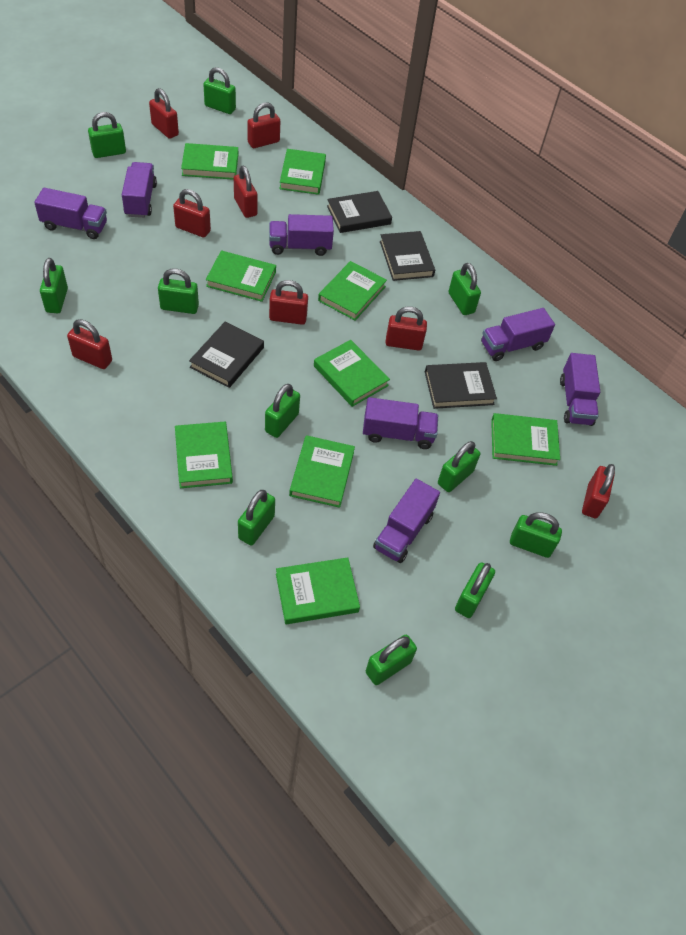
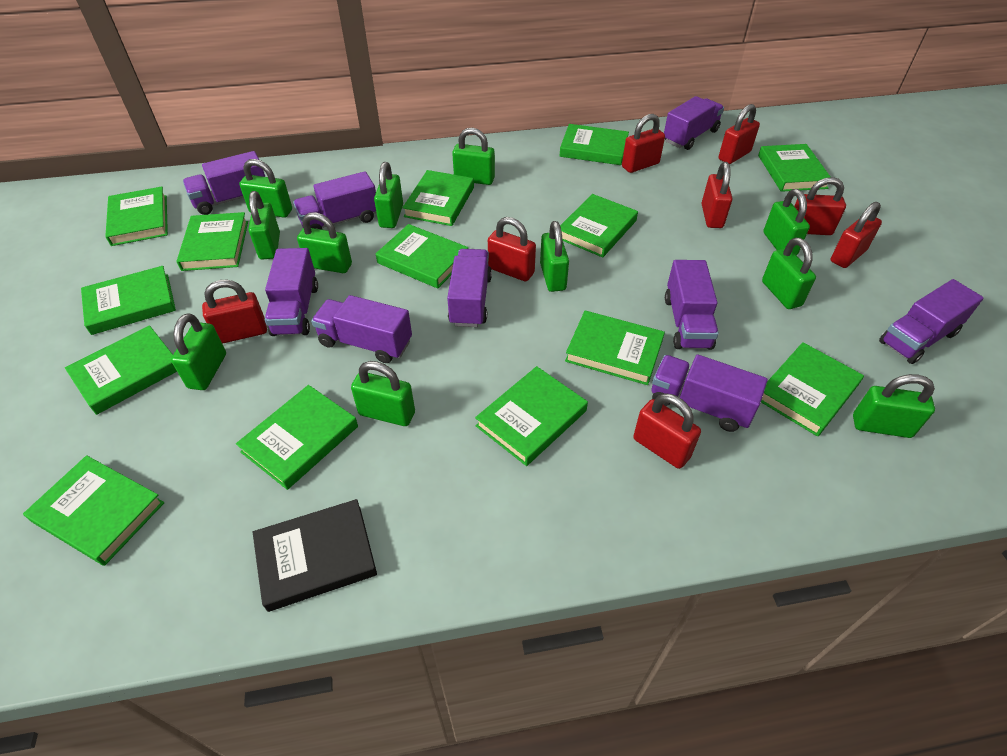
black book: [189,322,264,388] [327,191,392,233] [380,231,435,281] [425,362,497,409] = 4 -> [253,499,377,612] = 1
green book: [175,422,233,488] [181,143,238,180] [206,250,276,302] [276,557,360,624] [279,149,326,195] [289,435,355,508] [314,340,390,407] [318,261,387,321] [491,413,560,466] = 9 -> [23,455,165,566] [65,325,177,415] [81,266,176,335] [105,187,168,246] [177,212,248,271] [236,385,358,490] [376,224,468,288] [402,170,474,226] [475,366,588,466] [560,124,629,165] [560,194,638,257] [565,311,665,385] [758,144,830,192] [761,342,864,436] = 14
purple truck: [34,188,107,239] [122,162,157,218] [269,214,334,256] [363,397,438,449] [373,479,440,563] [481,308,555,361] [560,353,600,426] = 7 -> [183,151,265,215] [265,248,318,336] [293,171,377,230] [311,295,412,363] [447,249,492,327] [652,354,768,432] [664,96,724,150] [665,260,719,350] [879,279,984,364] = 9

